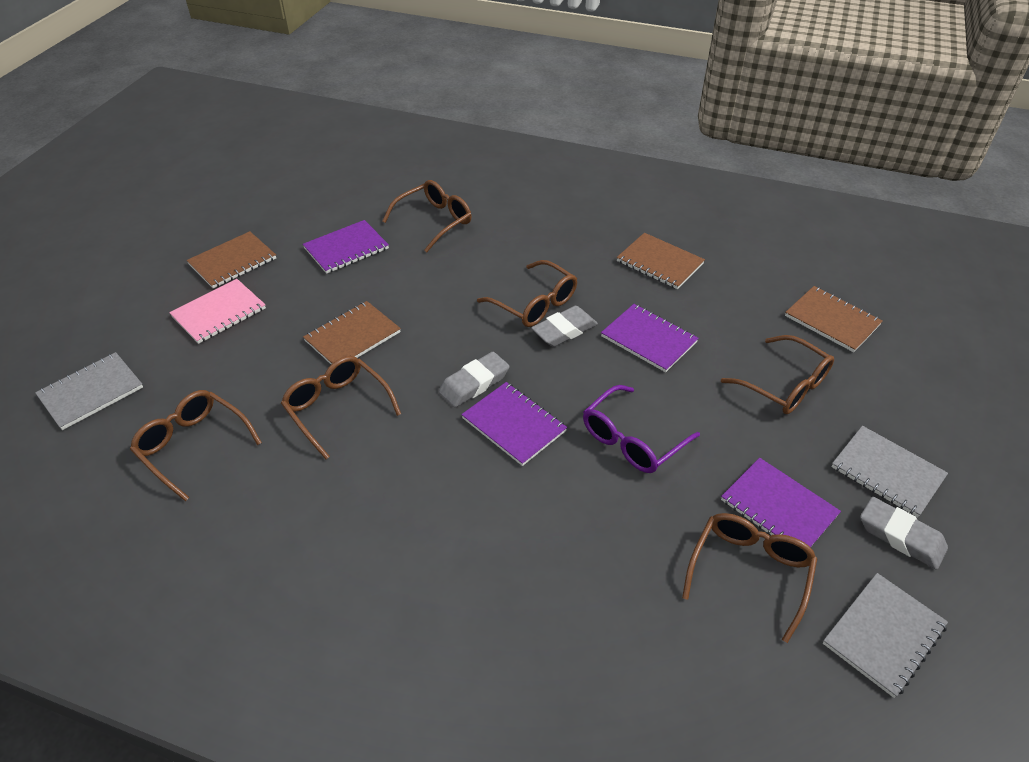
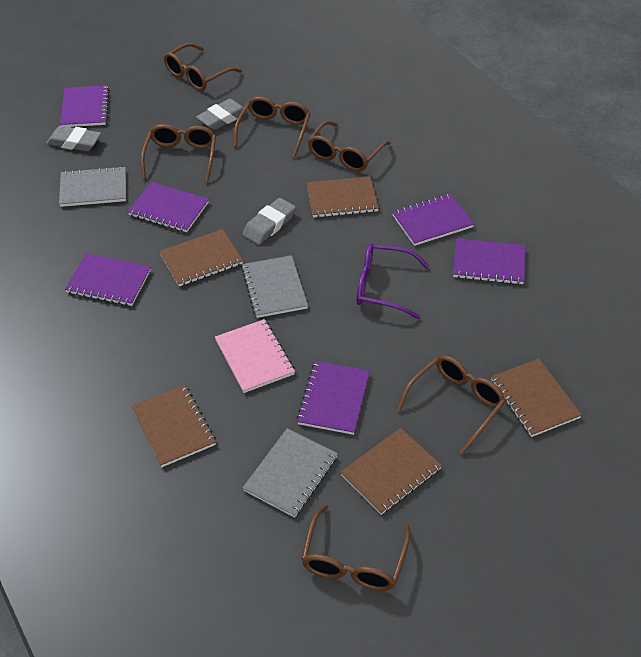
brown notebook: [187,231,276,288] [303,301,401,364] [617,233,705,289] [785,286,883,352] = 4 -> [132,385,216,467] [159,229,243,286] [306,176,379,218] [340,428,442,515] [491,359,582,437] = 5
purple notebook: [303,220,389,274] [461,382,567,466] [601,304,699,372] [721,458,841,547] = 4 -> [60,85,109,127] [65,253,151,306] [127,182,209,232] [297,361,370,435] [392,194,474,246] [453,238,525,285] = 6

